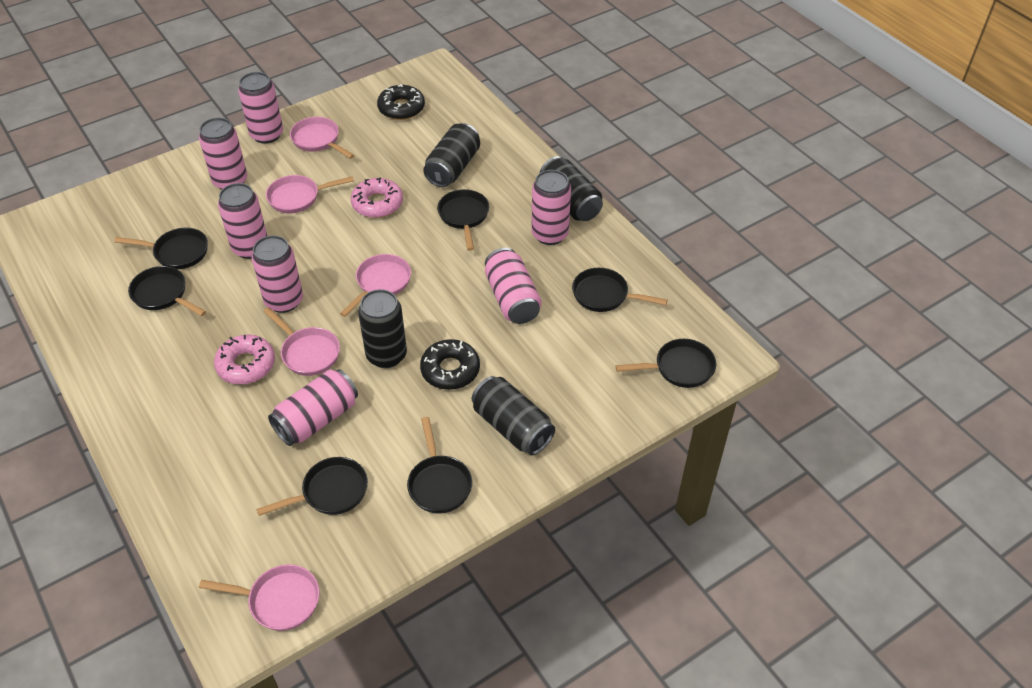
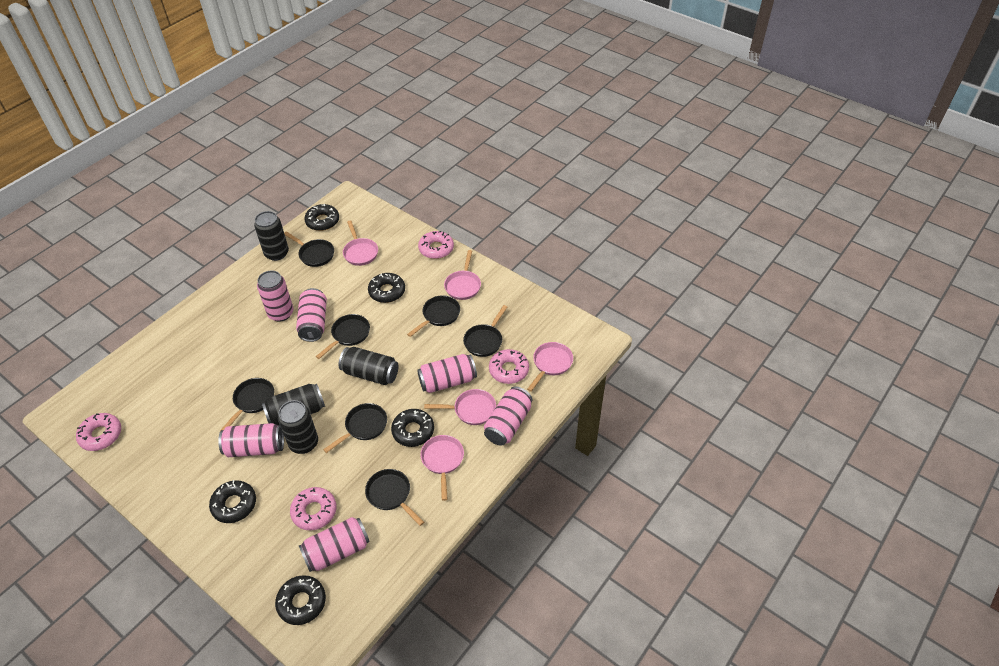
black donut: [377,84,425,120] [420,339,480,390] = 2 -> [209,480,256,523] [275,575,326,625] [304,204,339,231] [368,273,405,303] [391,409,434,447] = 5
pink can: [199,118,247,190] [218,183,267,259] [238,72,283,144] [252,235,303,313] [268,369,358,446] [485,248,542,324] [531,170,571,245] = 7 -> [218,423,284,457] [257,270,293,322] [296,288,327,342] [299,517,370,572] [417,354,477,393] [484,386,532,446] = 6
pink donut: [214,335,275,385] [351,177,403,218] = 2 -> [76,413,121,451] [290,487,336,530] [418,231,454,259] [489,349,529,384] = 4

